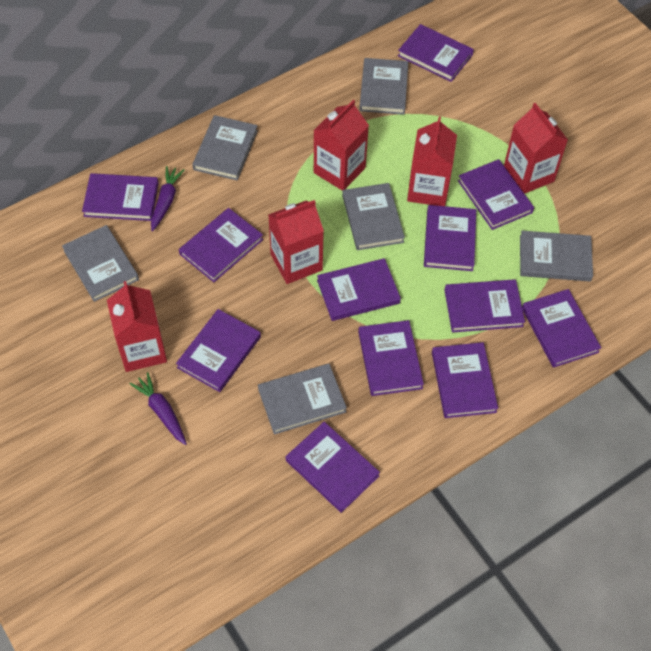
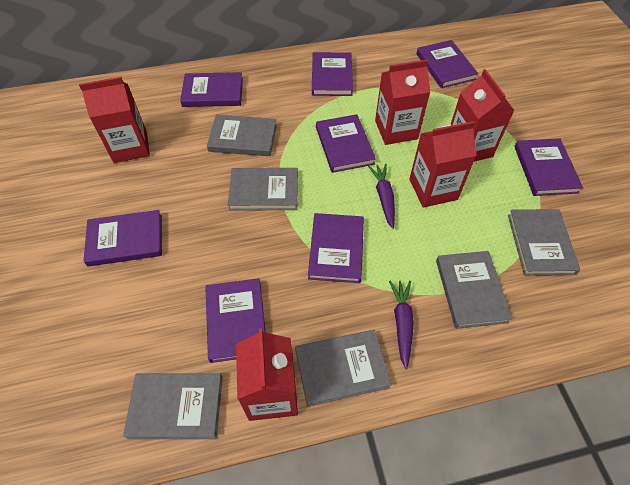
purple book: [82,173,159,221] [176,309,261,392] [179,208,263,282] [286,422,380,513] [317,258,401,321] [358,320,424,396] [398,24,474,82] [424,205,476,271] [432,342,498,418] [444,279,525,333] [458,159,534,230] [522,289,601,368] = 12 -> [84,210,162,267] [180,72,243,107] [205,278,266,363] [308,213,364,283] [312,52,353,96] [316,114,376,173] [416,40,478,88] [514,138,583,196] = 8

